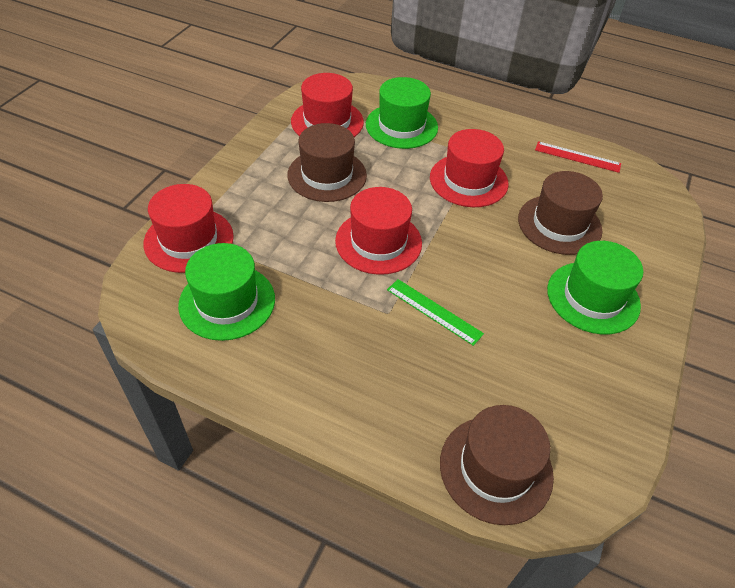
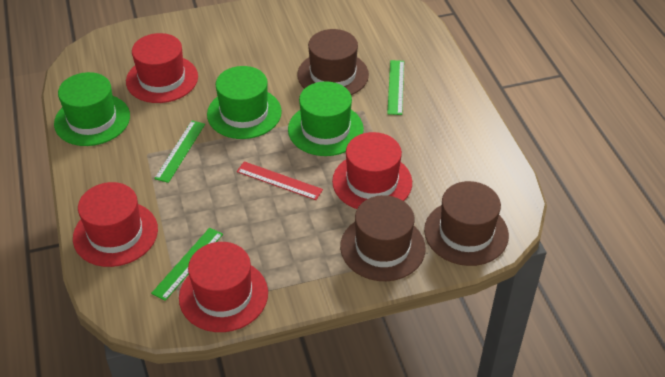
green ruler: [387,279,484,346] = 1 -> [151,228,223,301] [154,121,205,183] [387,60,404,115] = 3

